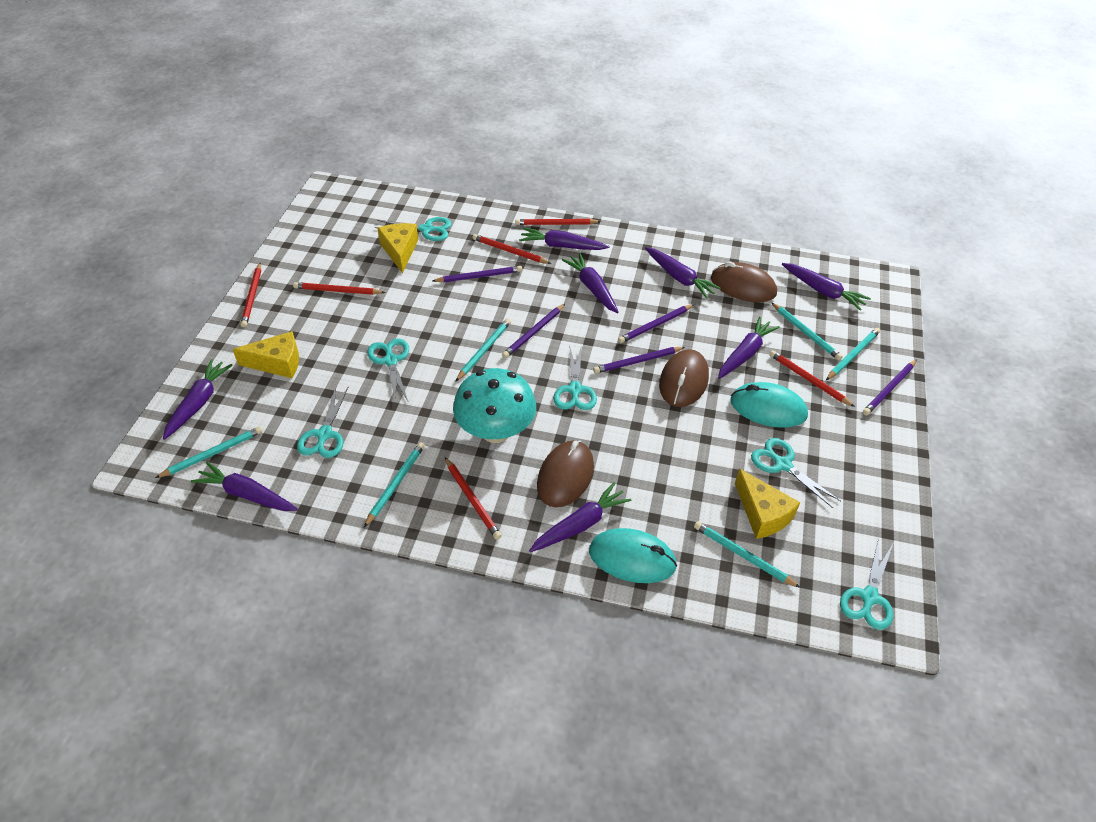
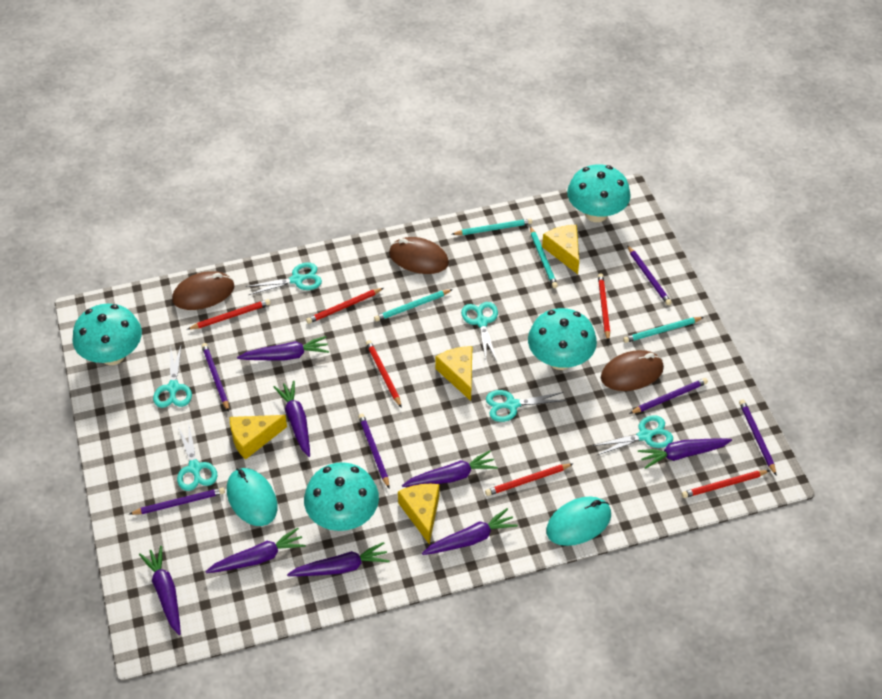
purple pencil: [432,266,522,282] [502,304,565,358] [593,347,685,373] [618,304,694,343] [863,359,917,415] = 5 -> [130,487,225,515] [202,343,229,412] [358,414,389,488] [627,245,672,305] [629,378,708,414] [739,400,777,476] = 6
turquoise mushroom: [453,368,536,443] = 1 -> [73,304,142,365] [304,462,379,531] [528,308,597,370] [567,164,631,222] = 4
turquoise pencil: [155,426,263,478] [364,442,425,527] [456,318,511,381] [694,521,801,588] [771,302,843,360] [826,328,880,380] = 6 -> [374,289,453,322] [452,219,532,235] [530,226,558,288] [623,317,704,343] = 4
yellow cheese: [233,331,299,378] [377,223,418,273] [735,469,800,539] = 3 -> [230,415,287,460] [398,484,439,545] [435,346,472,401] [542,225,579,274] = 4

